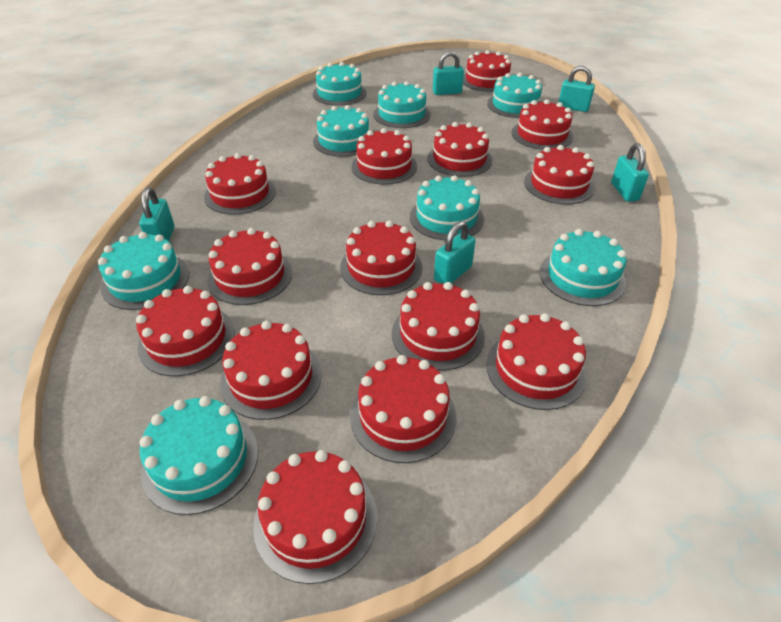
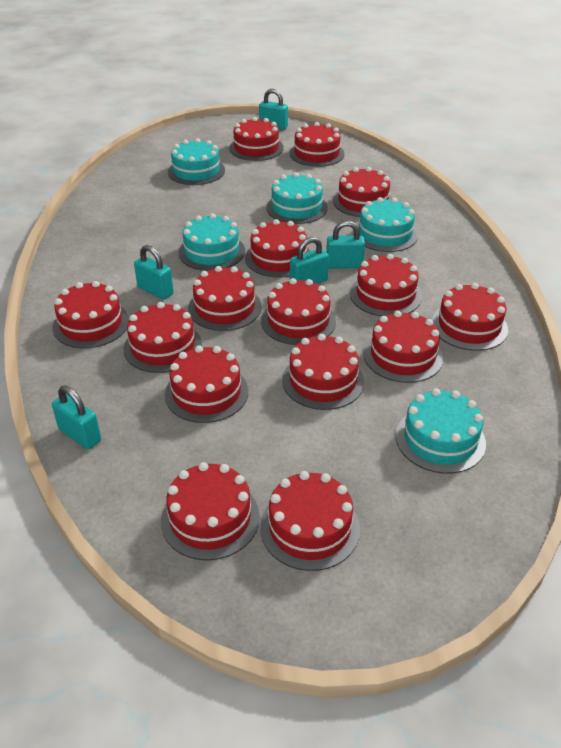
red cake: [136,286,235,376] [204,153,276,215] [207,228,292,305] [220,321,322,420] [253,450,377,584] [340,220,422,295] [350,355,456,463] [351,128,417,184] [392,282,485,371] [427,122,492,177] [463,50,511,92] [486,313,587,410] [511,100,573,150] [524,145,595,205] = 14 -> [53,281,129,348] [123,302,202,373] [161,462,260,560] [165,345,248,423] [188,266,262,331] [229,117,284,161] [245,219,311,278] [260,471,360,571] [261,278,336,345] [282,334,364,410] [290,122,345,167] [333,167,392,217] [350,254,422,316] [363,311,443,383] [432,283,508,351] = 15
turquoise cake: [98,232,189,310] [140,396,258,515] [313,62,367,106] [313,105,369,157] [373,81,431,128] [410,175,484,240] [487,73,542,118] [540,229,627,306] = 8 -> [168,138,225,185] [178,213,245,271] [266,172,328,224] [353,197,418,252] [396,388,486,474] = 5

